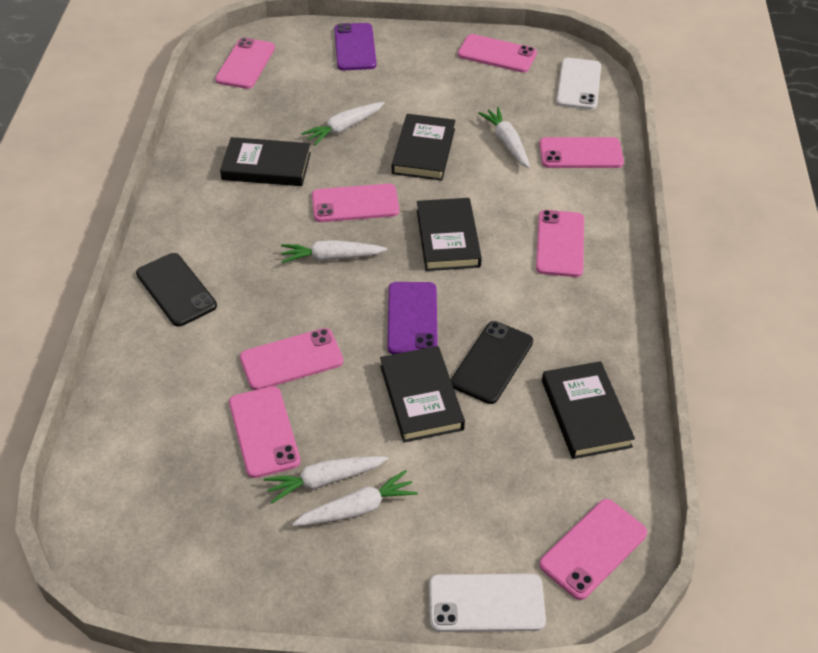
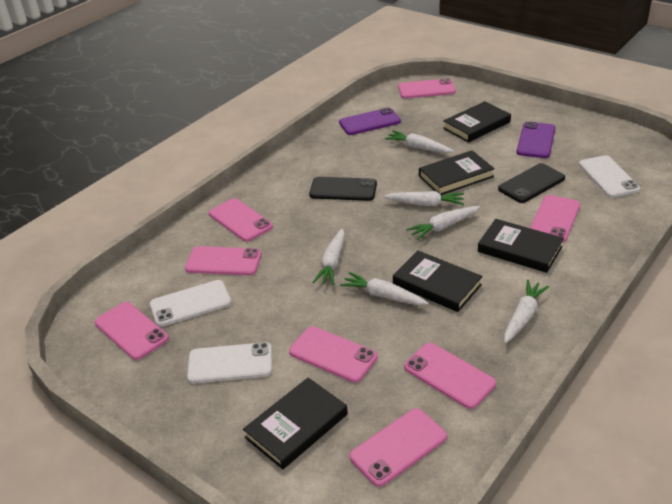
white carrot: [264,456,389,503] [281,240,387,263] [292,470,418,526] [301,102,384,146] [478,107,530,168] = 5 -> [313,229,345,285] [340,272,429,305] [384,191,464,206] [385,130,454,153] [406,206,480,240] [504,280,549,344] = 6
white phone: [429,574,546,632] [556,58,601,110] = 2 -> [150,280,231,327] [187,342,272,383] [579,155,640,198] = 3

